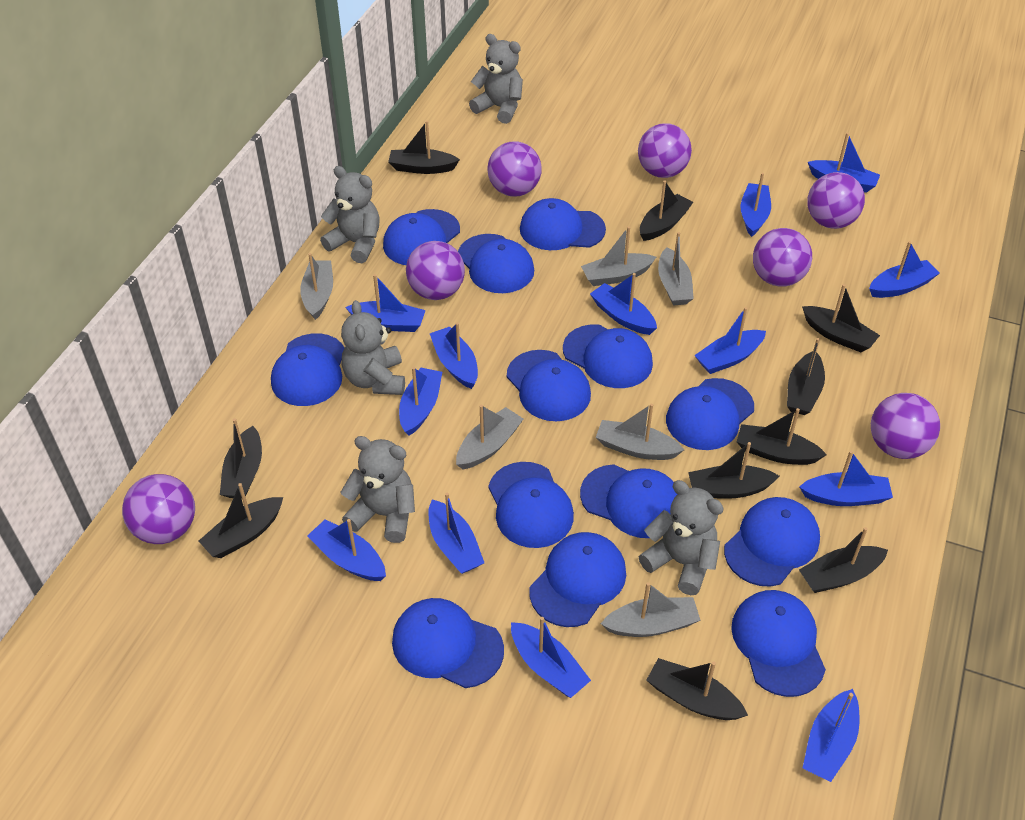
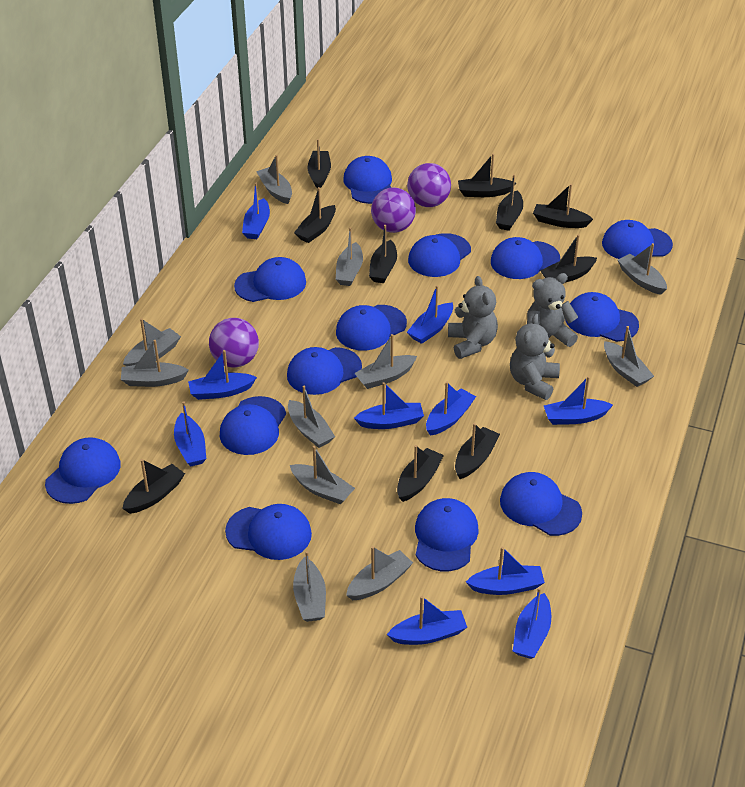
blue boat: [307,519,386,581] [345,274,426,332] [399,367,442,436] [428,493,484,574] [430,322,478,389] [511,617,591,698] [590,273,657,335] [694,307,766,374] [741,173,771,237] [799,451,893,506] [803,689,859,782] [808,133,880,193] [869,241,940,298] = 13 -> [174,401,206,466] [188,350,257,400] [242,183,270,239] [354,382,424,429] [387,596,467,645] [407,285,453,344] [426,382,476,436] [466,547,545,595] [513,587,551,659] [544,376,613,425] = 10
grey boat: [300,253,333,320] [456,405,523,469] [581,226,656,286] [596,404,684,460] [601,582,701,637] [658,232,694,306] = 6 -> [121,340,189,387] [123,318,181,366] [256,155,292,204] [288,386,335,448] [290,446,355,504] [293,551,326,622] [336,227,363,286] [346,546,413,600] [354,334,417,389] [604,326,654,387] [617,243,667,295] = 11
grey teddy bear: [320,166,380,263] [341,300,405,395] [341,436,415,543] [469,34,523,124] [639,480,724,595] = 5 -> [448,276,498,359] [510,314,560,400] [527,273,578,347] = 3
purple ball: [122,474,195,544] [406,241,465,300] [487,141,542,197] [638,123,692,178] [753,228,812,287] [807,172,865,229] [871,393,940,459] = 7 -> [209,318,259,368] [371,187,416,233] [407,163,451,207] = 3

